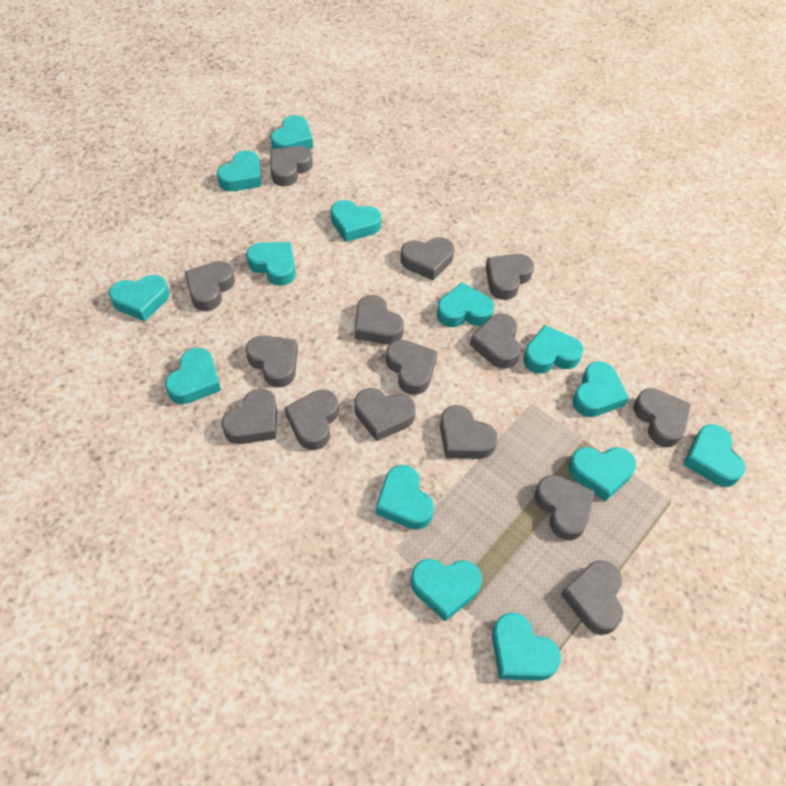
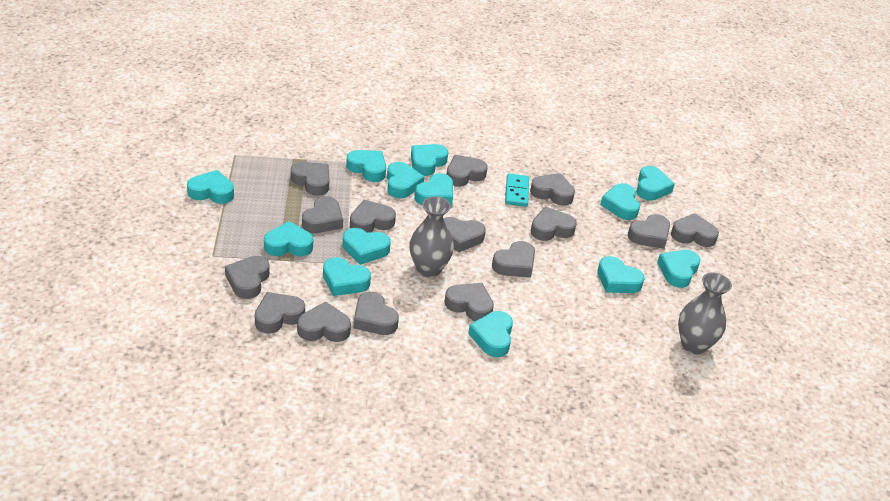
grey vase: none = 0 -> [409,196,454,277] [678,272,732,354] = 2
turquoise domino: none = 0 -> [505,173,529,207] = 1
turquoise heart: [109,275,169,322] [165,348,221,404] [217,150,261,191] [246,242,296,286] [270,115,313,149] [330,200,381,242] [376,465,434,530] [411,559,482,622] [437,282,494,327] [492,612,561,681] [523,325,583,373] [568,447,636,502] [573,361,629,417] [684,424,746,487] = 14 -> [187,170,234,204] [264,221,313,256] [323,257,371,296] [343,228,391,265] [346,150,386,182] [387,162,424,198] [411,144,448,176] [414,173,453,206] [468,311,513,357] [597,256,645,293] [600,183,640,220] [636,166,675,201] [657,250,701,288] = 13

